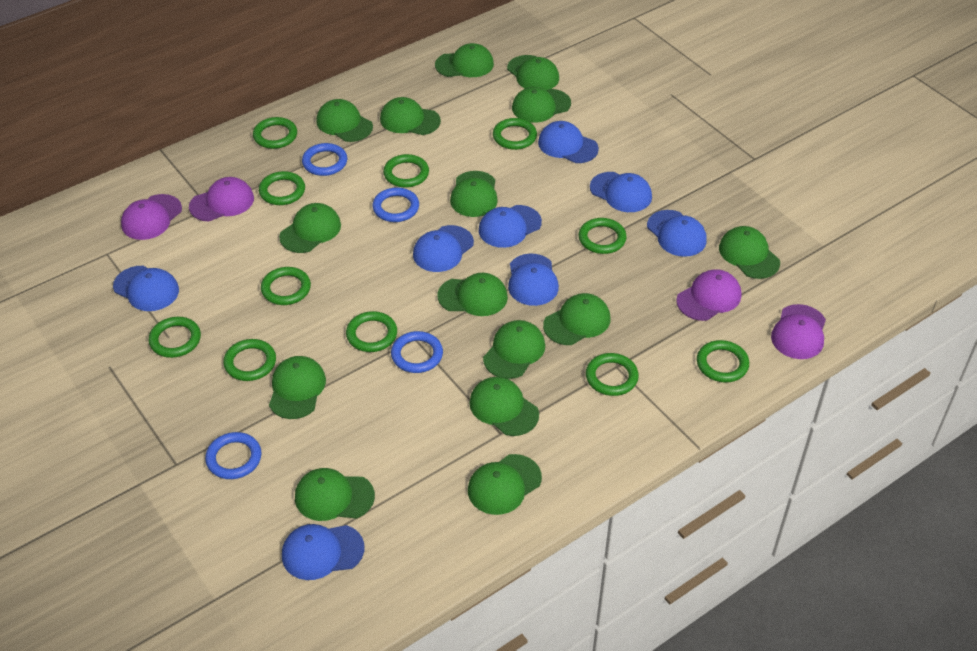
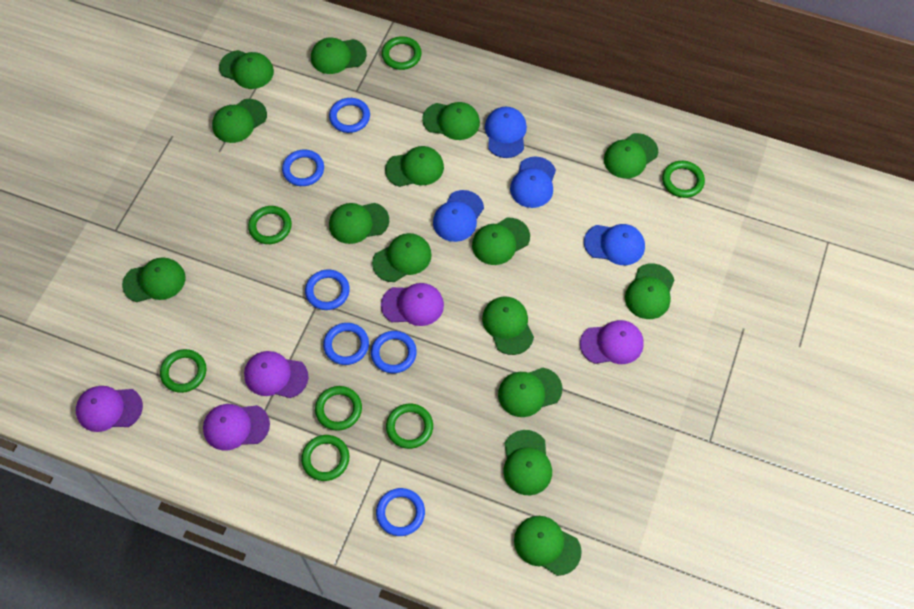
blue cap: [113,266,179,311] [282,524,364,580] [413,225,474,272] [479,205,542,248] [508,253,559,306] [538,121,599,163] [590,172,652,212] [647,210,707,257] = 8 -> [433,190,484,242] [485,107,527,158] [510,156,556,208] [584,224,645,265] = 4
blue ring: [205,432,261,479] [302,143,347,176] [372,187,419,222] [391,331,443,373] = 4 -> [282,150,324,186] [305,269,350,310] [323,323,369,365] [329,98,370,133] [371,331,417,373] [376,488,425,536] = 6
green ring: [149,317,201,358] [223,339,276,381] [253,117,297,149] [259,171,305,205] [261,267,311,305] [346,311,397,352] [383,154,429,188] [493,118,537,150] [578,218,627,254] [586,353,639,396] [697,340,749,382] = 11 -> [160,349,206,393] [248,206,292,244] [301,435,349,481] [315,386,362,431] [382,36,422,70] [386,404,433,449] [662,161,705,198] = 7
purple cap: [121,194,182,240] [189,177,254,222] [676,269,741,321] [771,304,826,359] = 4 -> [76,386,143,432] [203,404,270,451] [244,351,308,398] [381,283,444,326] [580,320,644,364] = 5

